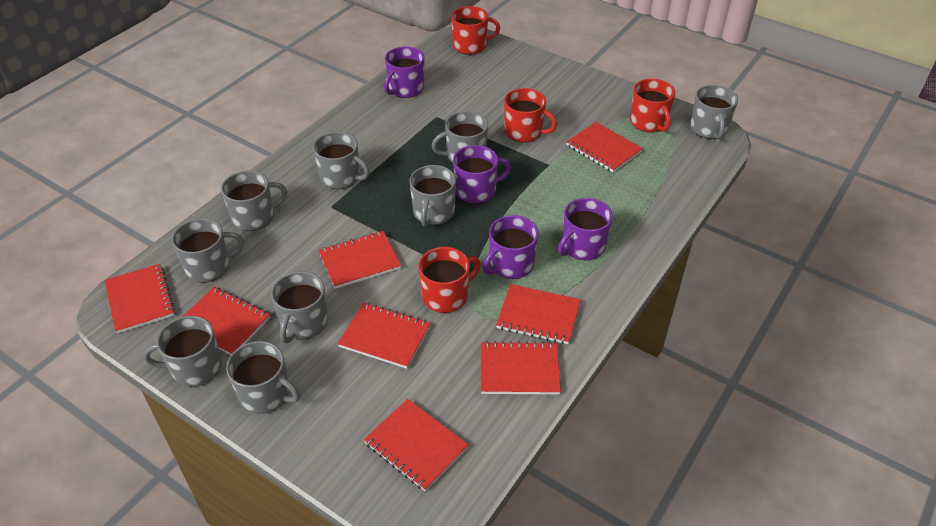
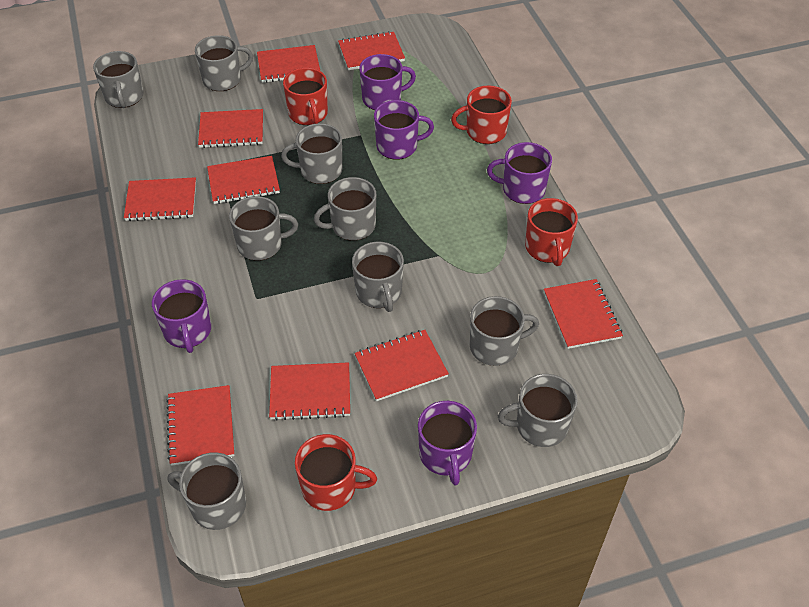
purple mug: [384,46,424,98] [453,145,511,204] [483,215,539,279] [558,198,613,261] = 4 -> [152,279,211,353] [359,54,416,110] [374,100,434,160] [418,401,477,485] [487,142,552,204] = 5
red notebook: [105,264,175,334] [182,287,270,355] [318,231,401,289] [338,302,430,369] [364,399,469,491] [481,341,561,395] [496,284,581,344] [566,122,643,172] = 8 -> [124,177,196,221] [166,385,234,466] [198,109,263,148] [207,156,280,204] [257,45,320,83] [269,362,350,421] [338,31,405,70] [355,330,449,401] [544,279,623,349] = 9

